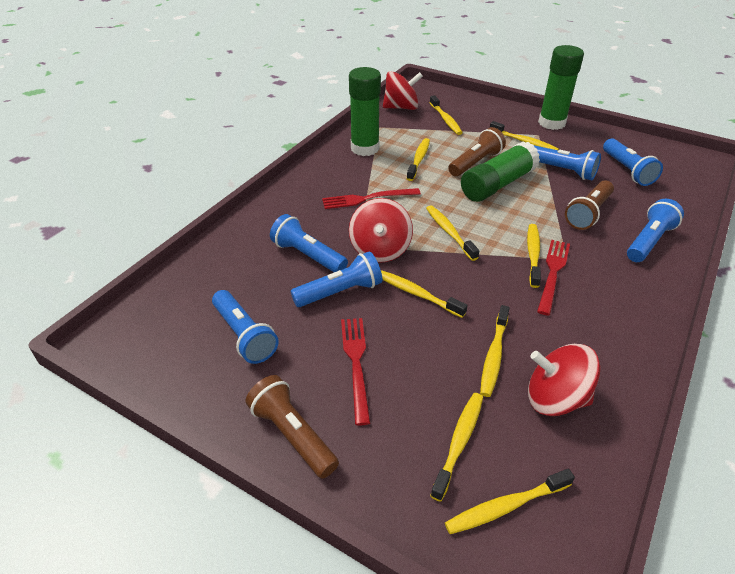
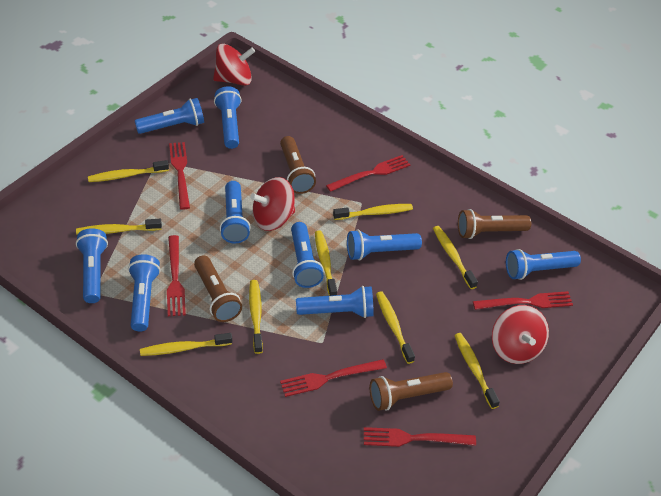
blue flashlight: [212,290,279,364] [270,214,348,272] [291,251,382,307] [534,145,601,180] [603,138,663,186] [627,199,684,262] = 6 -> [76,228,108,303] [128,254,160,331] [135,98,204,134] [214,86,242,149] [220,181,251,244] [291,222,324,288] [296,286,374,318] [347,229,422,260] [506,249,581,280] = 9
brown flashlight: [246,375,339,478] [448,127,506,176] [565,180,614,230] = 3 -> [194,255,242,322] [280,136,316,194] [369,372,453,411] [458,209,531,239] = 4
green glue stick: [349,67,381,156] [461,141,540,202] [538,45,584,130] = 3 -> none = 0
red fork: [322,188,421,209] [341,318,370,426] [537,240,570,316] = 3 -> [167,235,186,316] [169,142,190,210] [280,359,387,397] [326,155,410,192] [364,427,476,447] [473,291,573,310] = 6

